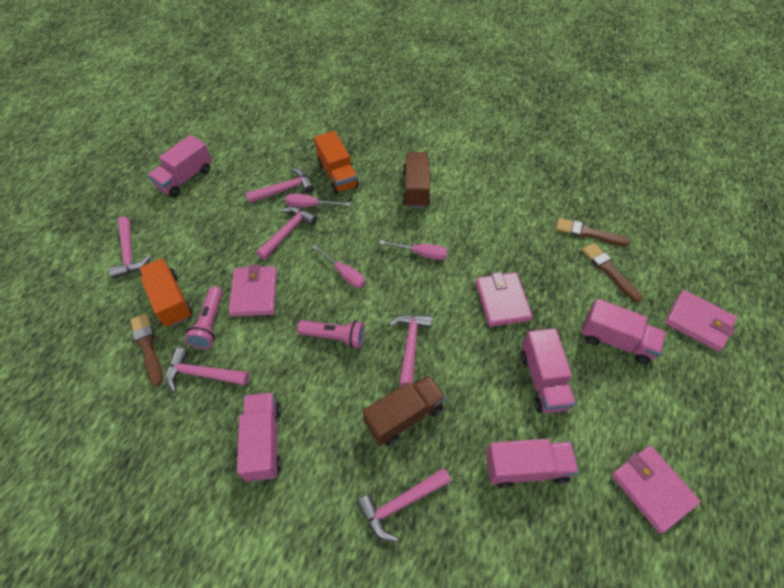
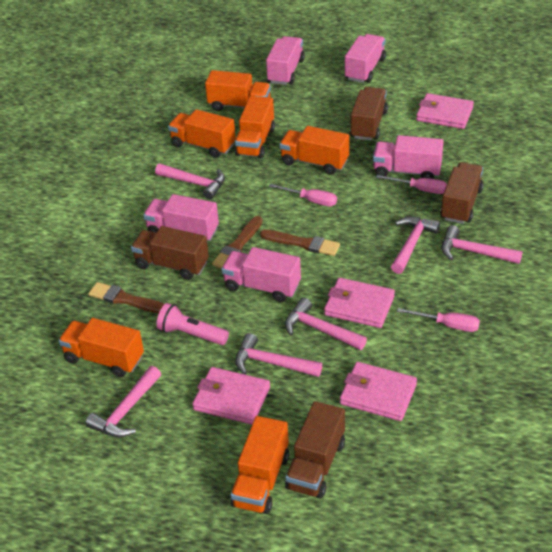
brown truck: [363,375,446,446] [403,152,431,208] = 2 -> [131,226,209,280] [285,401,345,498] [350,87,388,141] [440,162,484,224] = 4
orange truck: [139,258,193,327] [314,131,359,194] = 2 -> [58,318,144,377] [168,109,236,158] [205,70,271,111] [230,416,289,514] [235,96,275,158] [279,126,349,175] = 6
pink flashlight: [185,286,223,349] [297,320,365,349] = 2 -> [156,303,229,345] = 1

